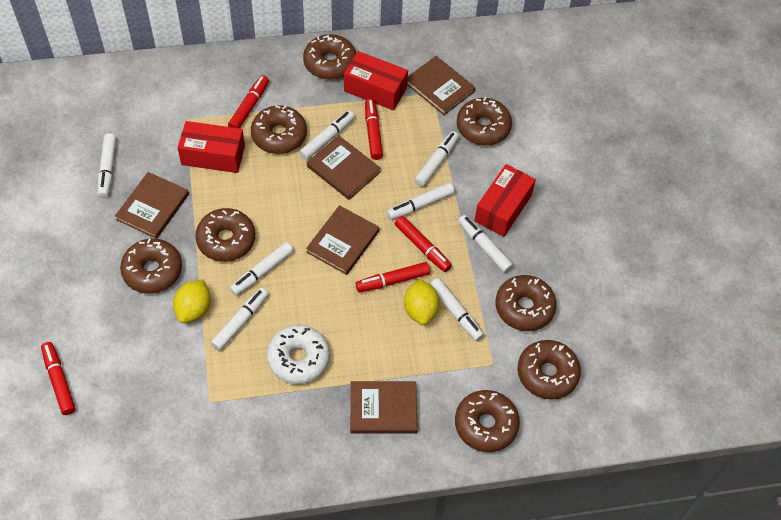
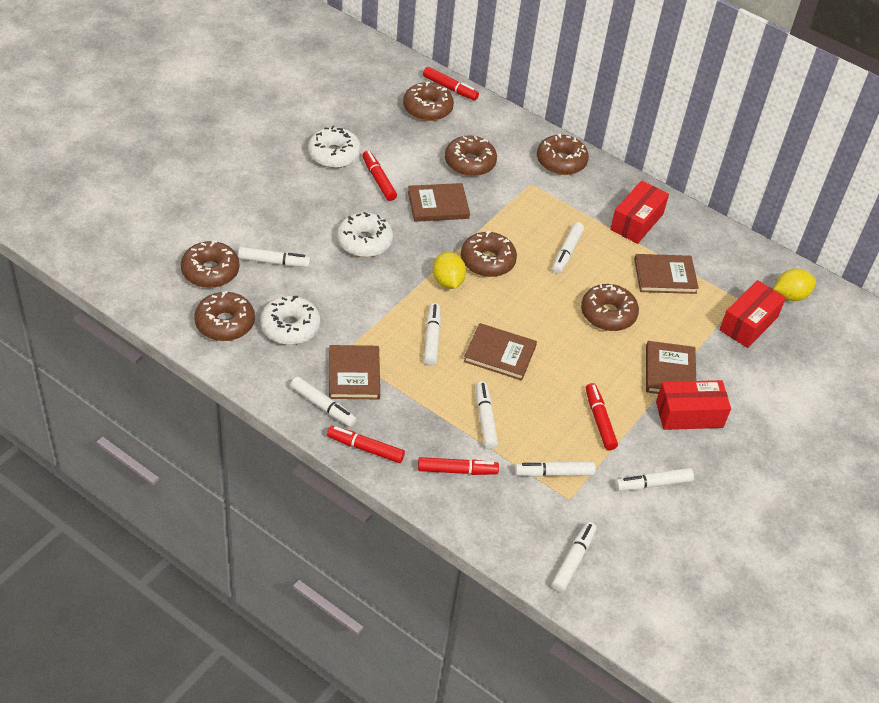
brown donut: [120,239,182,294] [195,208,255,262] [251,105,307,154] [303,34,356,80] [455,390,520,452] [457,97,512,146] [496,275,557,331] [518,340,581,400] = 8 -> [181,241,239,288] [194,291,255,341] [403,81,454,121] [445,135,497,176] [461,231,517,277] [537,134,589,175] [581,284,639,331] = 7
white donut: [267,325,330,384] = 1 -> [260,296,320,345] [308,126,361,168] [337,212,393,257] = 3

